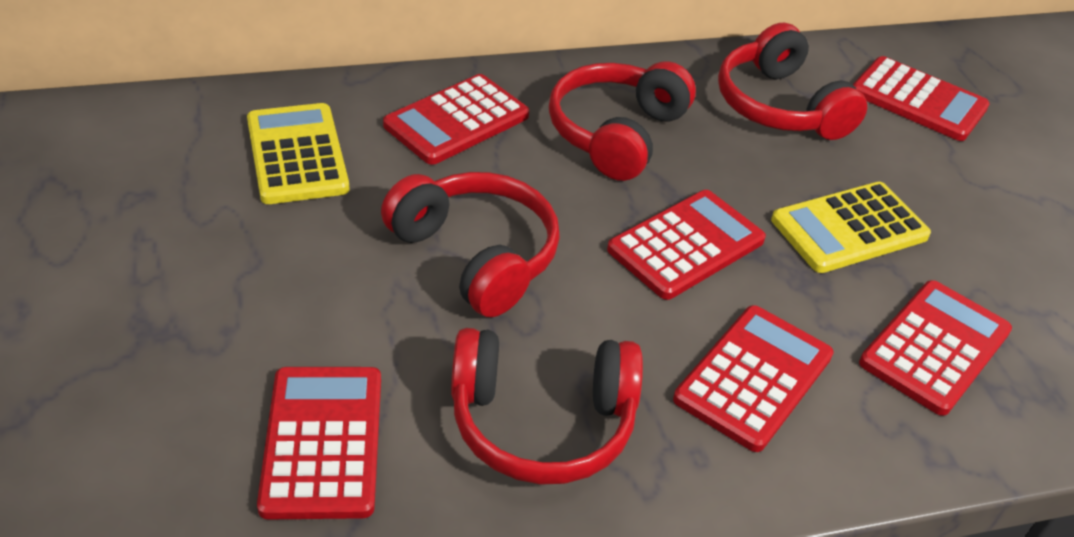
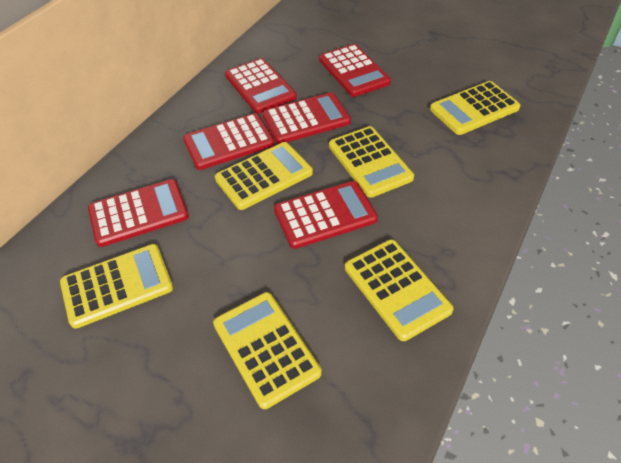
red headphones: [381,172,560,317] [451,328,643,485] [549,61,696,181] [718,23,867,140] = 4 -> none = 0
yellow calculator: [247,103,349,204] [771,182,931,273] = 2 -> [60,244,173,329] [213,292,322,409] [215,142,313,210] [329,126,414,198] [345,239,454,341] [430,81,521,135] = 6

